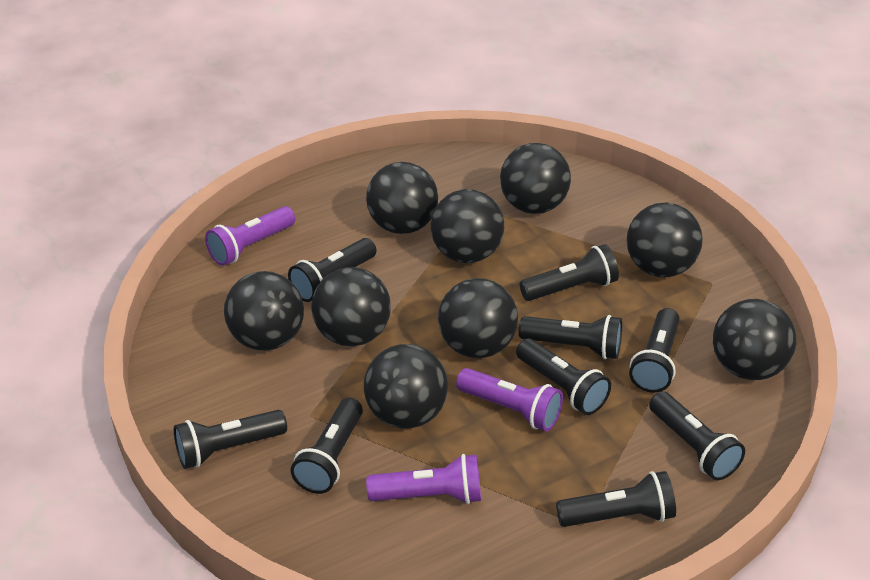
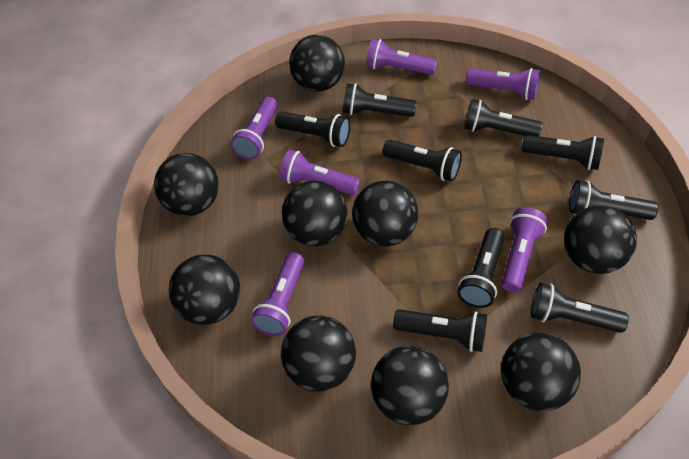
purple flashlight: [205,206,295,266] [366,454,481,504] [456,368,563,431] = 3 -> [231,96,278,160] [251,252,304,336] [280,150,360,195] [366,39,437,75] [466,68,540,100] [502,207,548,292] = 6

